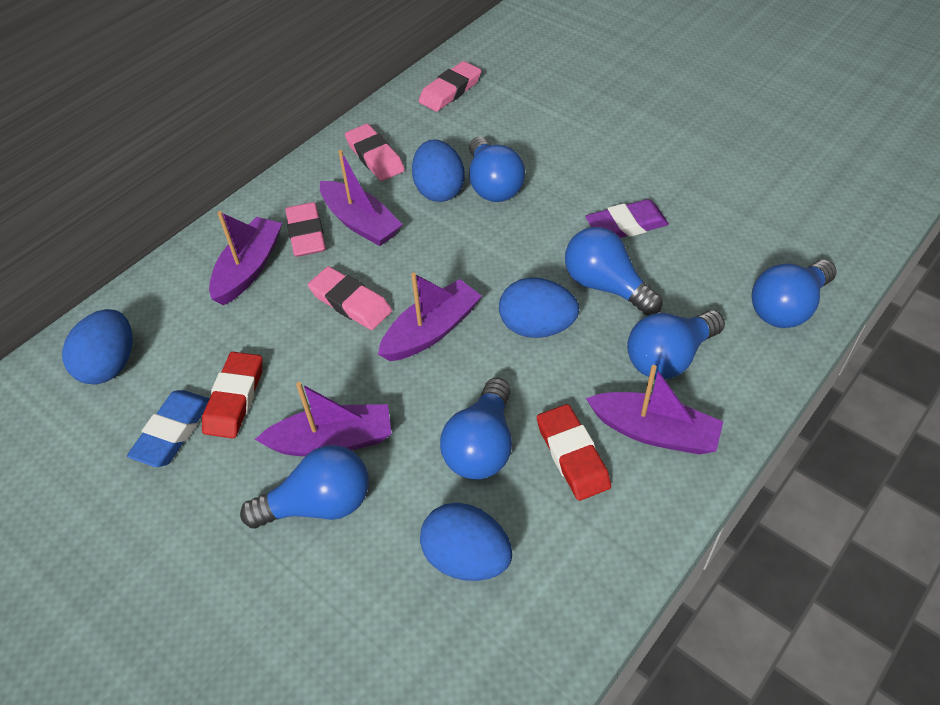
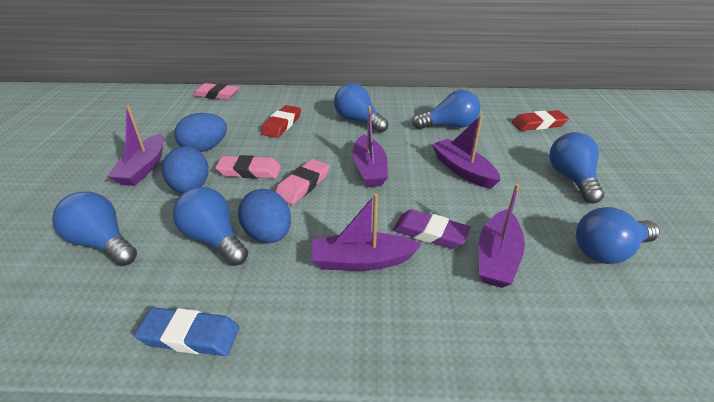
blue egg: [62,309,133,385] [412,140,464,202] [420,503,512,581] [499,278,579,338] = 4 -> [162,146,209,193] [174,113,227,152] [238,189,291,243] = 3
pink eraser: [285,202,326,257] [308,266,392,330] [345,124,405,181] [419,61,481,112] = 4 -> [193,83,240,100] [215,155,281,179] [275,159,330,205] = 3

